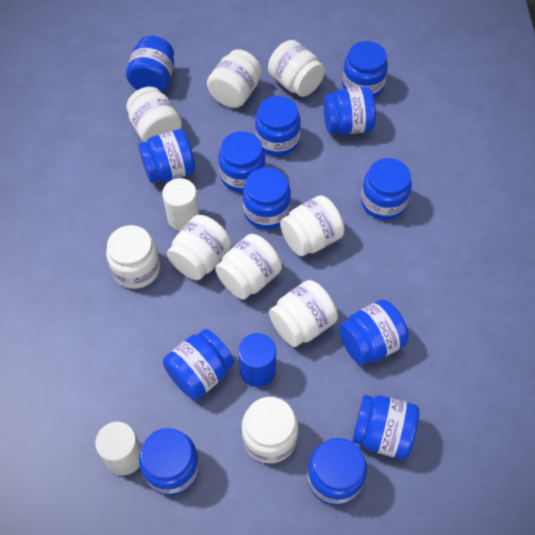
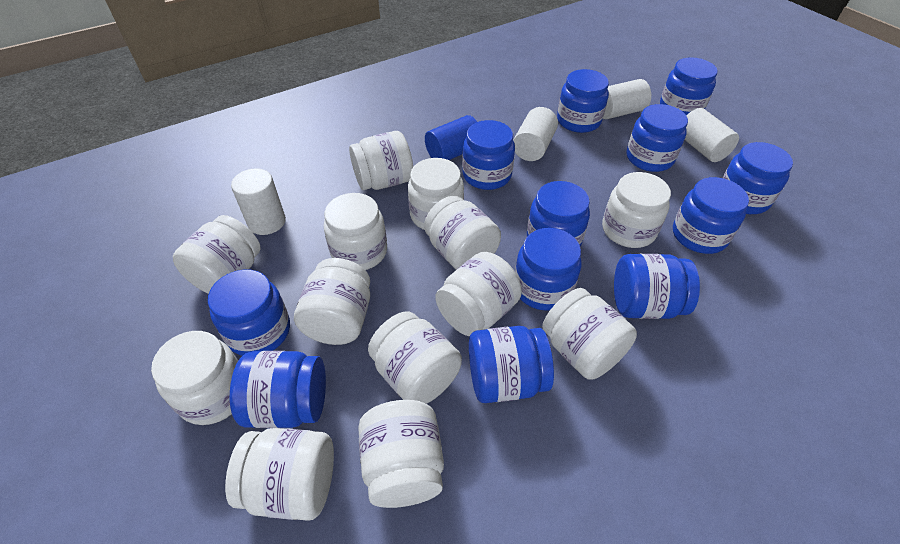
blue jar: [126,36,174,92] [138,129,195,183] [139,428,200,495] [163,329,234,400] [219,131,265,193] [243,167,291,229] [255,96,301,156] [307,438,367,505] [324,87,376,135] [339,300,409,365] [342,41,388,98] [352,395,419,459] [361,158,412,220] = 13 -> [208,269,290,356] [230,351,326,428] [462,120,515,190] [469,326,554,403] [515,228,581,311] [527,181,590,247] [557,69,609,133] [614,254,700,319] [627,104,688,172] [660,57,718,115] [673,177,749,254] [722,142,793,214] = 12
white cylinder: [95,422,142,475] [162,178,200,231] = 2 -> [231,168,286,235] [513,107,558,161] [603,79,651,119] [685,108,739,162] = 4
white jar: [106,225,160,289] [126,87,182,143] [167,215,232,280] [207,49,261,108] [215,234,282,300] [242,397,298,463] [268,40,325,97] [269,280,338,347] [280,195,345,256] = 9 -> [151,331,238,425] [173,215,261,294] [225,428,334,521] [294,258,370,345] [324,193,387,270] [349,131,413,190] [358,400,444,508] [368,311,462,404] [408,158,464,230] [424,196,501,269] [435,252,522,336] [542,288,637,380] [602,172,671,248] = 13

